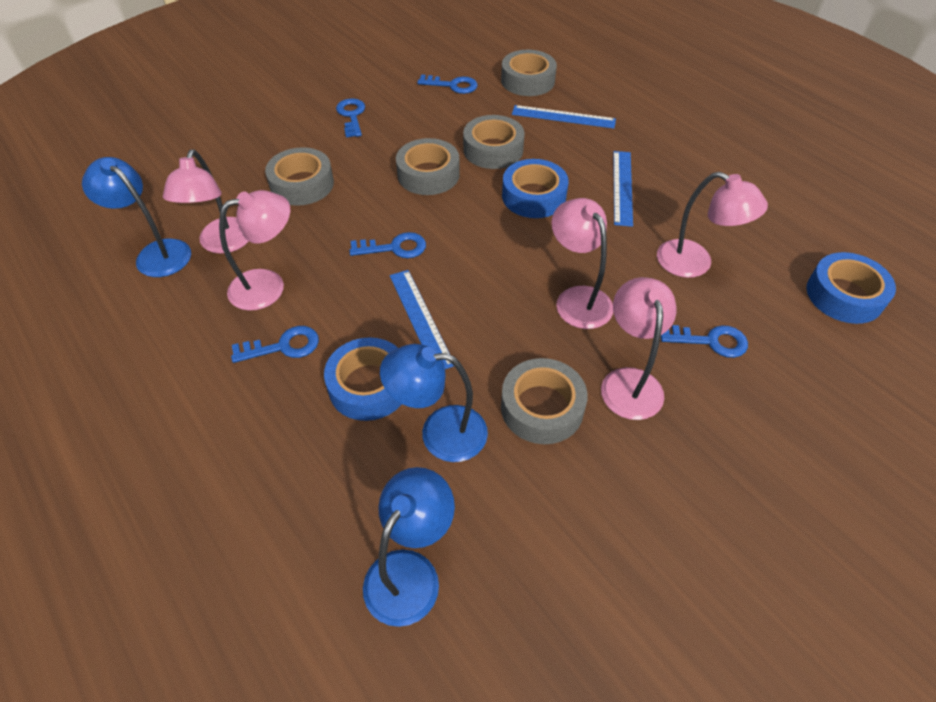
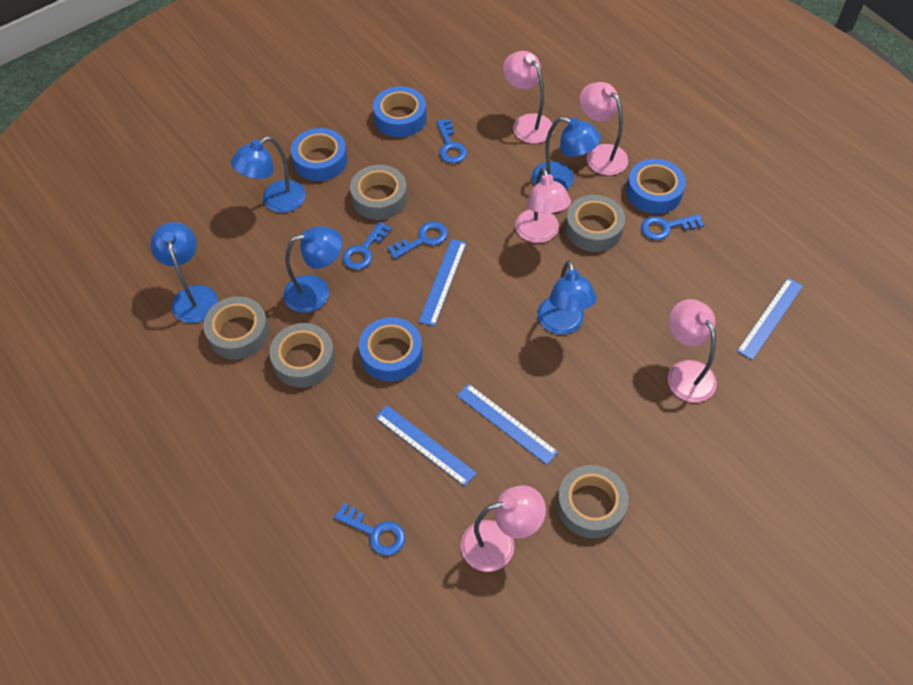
blue lamp: [82,157,191,277] [363,467,455,627] [380,344,488,462] = 3 -> [150,222,218,323] [231,136,306,213] [283,226,342,313] [532,116,601,190] [537,260,597,335] = 5
blue ruler: [390,270,454,369] [512,105,616,129] [613,151,633,227] = 3 -> [375,405,477,486] [419,239,467,326] [457,384,558,465] [737,278,803,360] = 4
blue tape: [324,337,402,421] [502,159,569,218] [806,252,896,324] = 3 -> [291,128,348,181] [359,317,423,382] [373,86,427,137] [626,159,686,214] = 4

